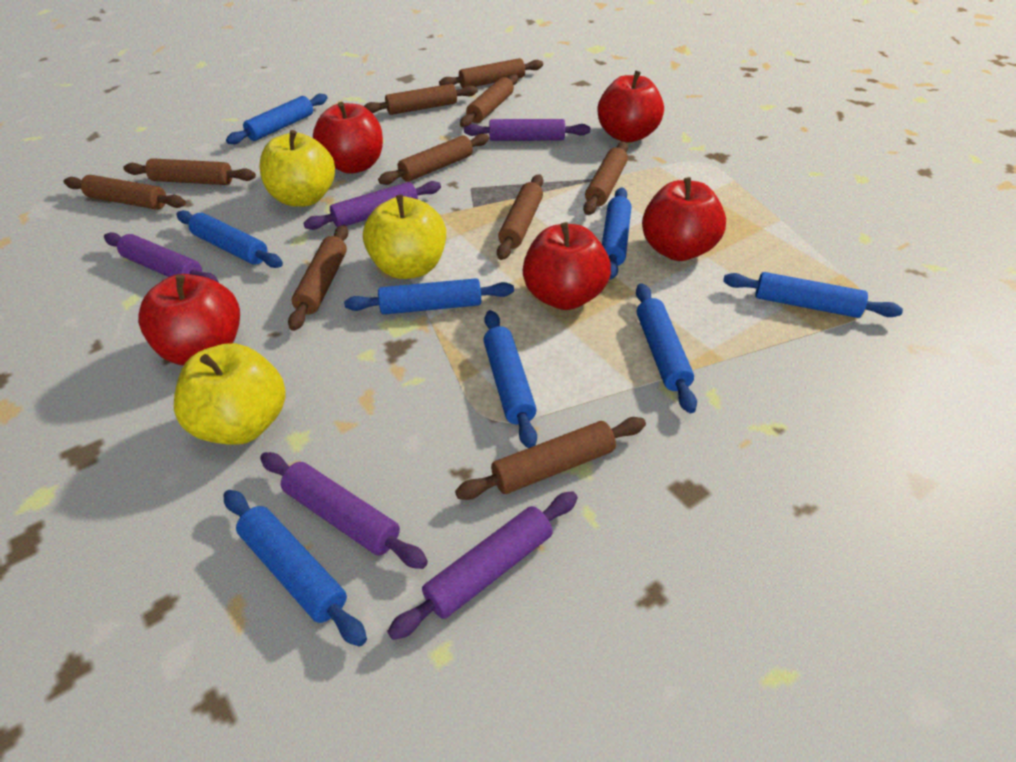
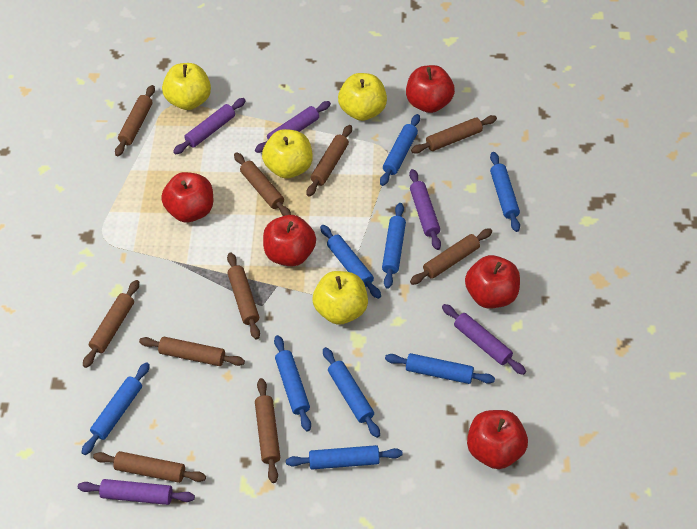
blue rolling pin: [176,210,283,268] [223,490,367,646] [226,94,327,144] [344,278,514,315] [483,310,537,448] [602,187,631,280] [636,283,697,413] [723,272,903,318] = 8 -> [81,362,150,455] [274,335,311,432] [286,445,403,469] [320,225,381,299] [323,347,380,438] [380,114,420,186] [382,203,406,289] [385,353,495,384] [490,152,520,232] = 9
yellow apple: [174,343,286,445] [259,130,335,207] [363,195,446,279] = 3 -> [162,63,211,110] [262,129,313,179] [313,271,368,325] [338,73,387,121] = 4

